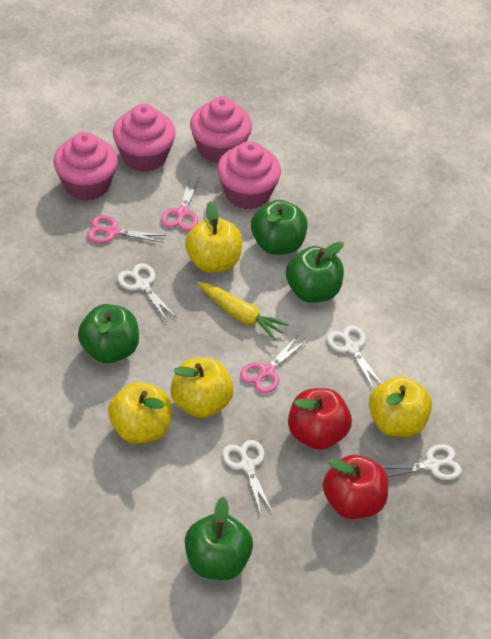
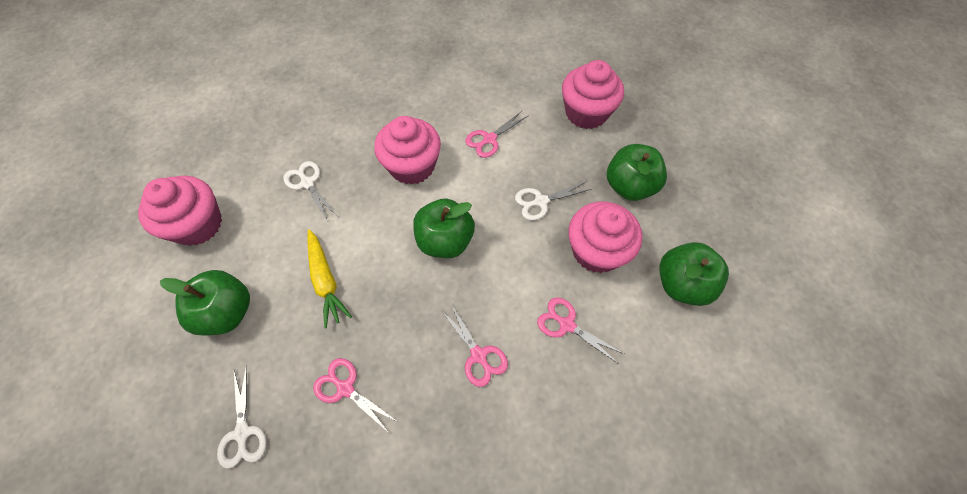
pink scissors: [87,215,166,243] [161,177,200,231] [240,335,307,393] = 3 -> [313,358,398,434] [440,302,508,387] [465,111,528,158] [537,297,624,364] = 4
red apple: [288,388,352,450] [323,455,388,519] = 2 -> none = 0
white scissors: [117,263,177,321] [222,440,273,515] [327,325,382,390] [383,444,462,480] = 4 -> [217,365,267,469] [283,161,336,220] [515,181,592,221] = 3
yellow apple: [108,382,172,444] [170,357,234,418] [185,201,242,273] [369,376,432,437] = 4 -> none = 0

